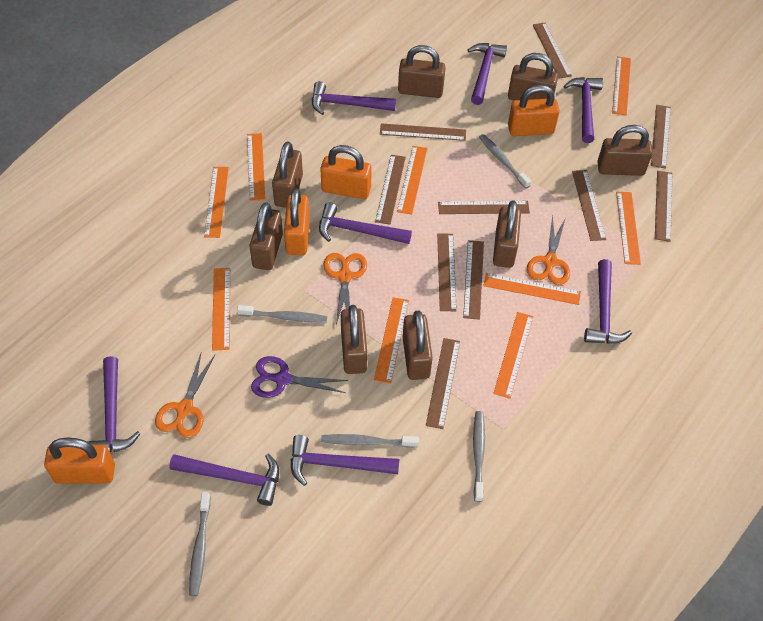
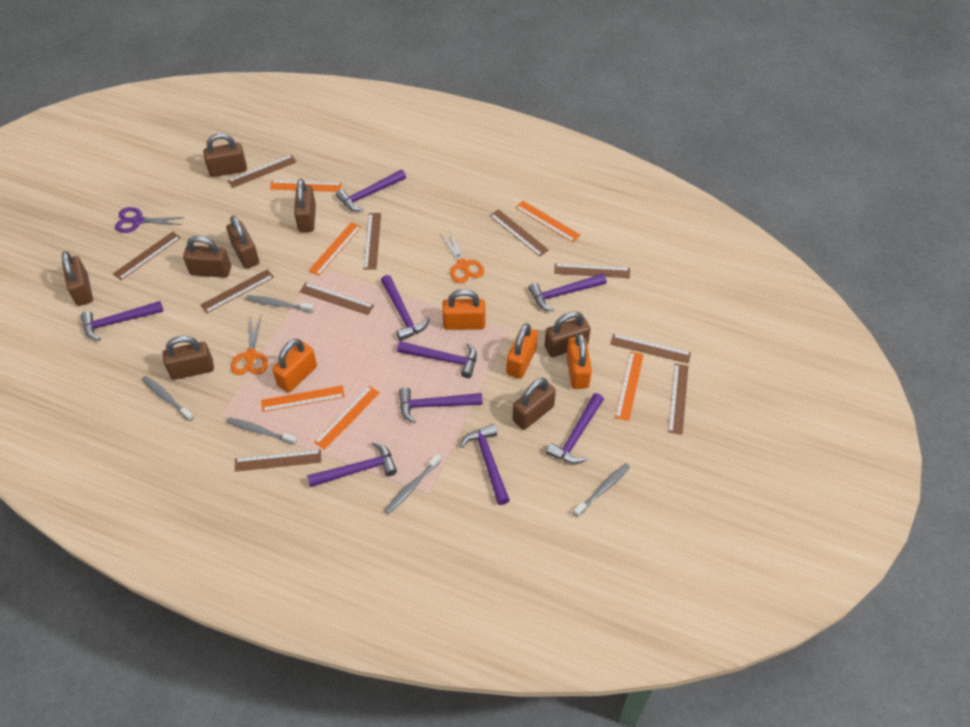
orange ruler: [204,167,229,238] [212,268,230,351] [247,133,265,201] [374,297,409,384] [397,146,428,215] [483,273,581,305] [493,312,534,399] [612,56,631,116] [616,192,641,265] = 9 -> [261,385,345,412] [270,180,342,192] [309,222,361,276] [314,386,380,450] [515,201,580,242] [615,352,644,421] = 6
orange scissors: [155,353,215,438] [324,253,367,325] [527,215,570,285] = 3 -> [231,314,268,375] [440,230,484,283] = 2
purple hammer: [88,356,141,452] [169,454,279,506] [291,435,399,486] [312,81,396,115] [319,202,412,244] [467,43,507,105] [563,77,603,143] [584,259,632,344] = 8 -> [81,301,163,341] [307,442,397,487] [336,169,406,211] [381,275,430,341] [397,341,477,378] [399,388,483,423] [460,424,510,505] [528,273,607,312] [546,393,604,464] = 9

